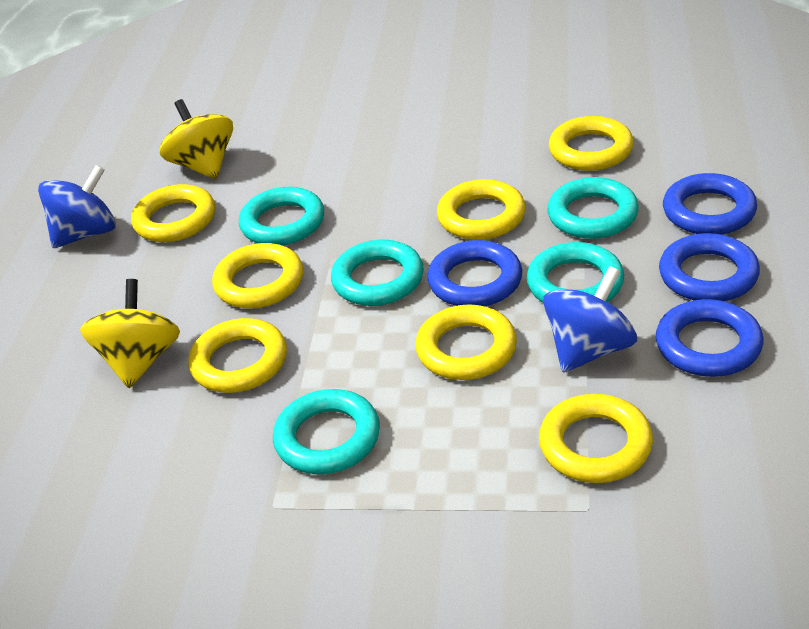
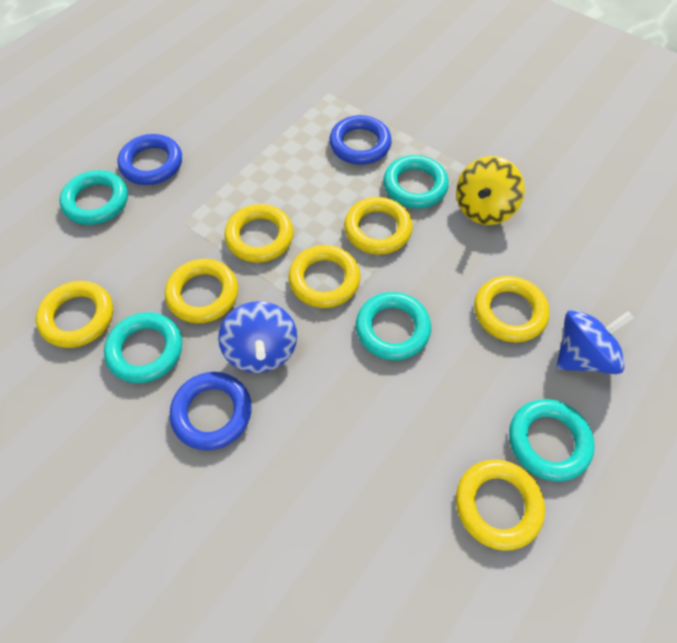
blue ring: [427,240,522,306] [656,299,764,377] [659,233,760,301] [663,173,757,235] = 4 -> [117,134,182,185] [170,372,252,450] [329,115,392,165] = 3
yellow spinning top: [80,279,180,388] [160,99,233,179] = 2 -> [456,156,525,225] = 1

